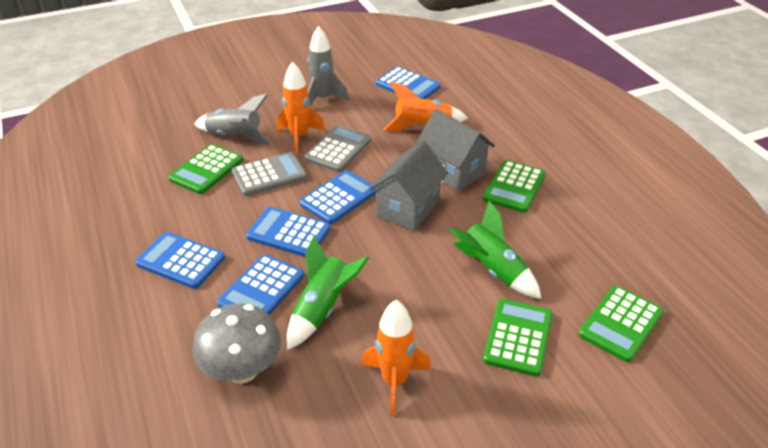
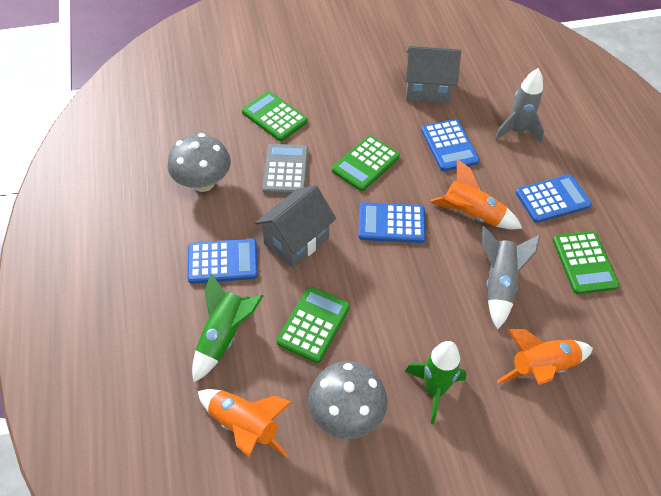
blue calculator: [135,232,225,289] [217,255,304,315] [246,207,331,257] [300,170,376,224] [376,67,441,99] = 5 -> [187,239,258,284] [358,202,426,243] [421,119,480,171] [516,174,592,223] = 4
grey calculator: [232,152,307,196] [305,125,371,172] = 2 -> [262,144,308,195] = 1
grey mushroom: [193,303,281,384] = 1 -> [168,133,231,192] [308,361,388,439] = 2

